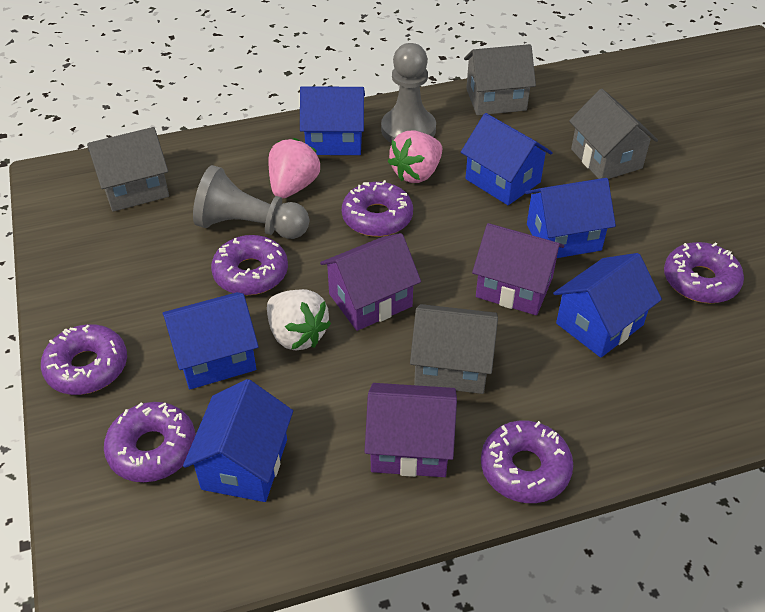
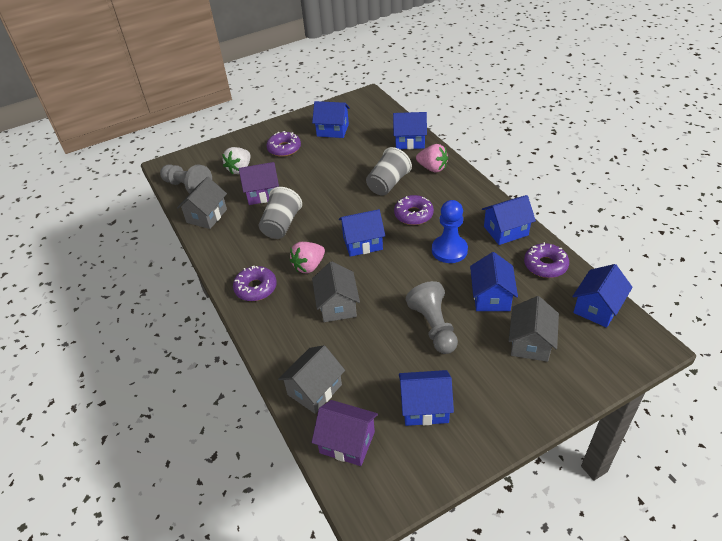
blue house: [163,292,259,389] [183,379,293,502] [300,86,365,155] [461,113,553,205] [525,178,616,258] [553,253,662,358] = 6 -> [312,101,350,138] [339,209,385,257] [393,112,427,149] [399,370,454,426] [470,252,518,311] [482,195,536,245] [572,264,633,328] = 7
blue pawn: none = 0 -> [432,200,468,263] = 1
grey cup: none = 0 -> [259,187,302,239] [366,147,412,196] = 2
purple donut: [41,324,127,395] [104,402,196,482] [211,235,288,295] [342,180,413,237] [481,420,573,503] [664,242,744,303] = 6 -> [233,266,277,301] [266,131,301,157] [394,195,434,225] [524,242,569,278] = 4
purple house: [320,233,421,331] [365,383,457,477] [472,223,564,315] = 3 -> [239,162,279,205] [312,400,378,466] = 2

